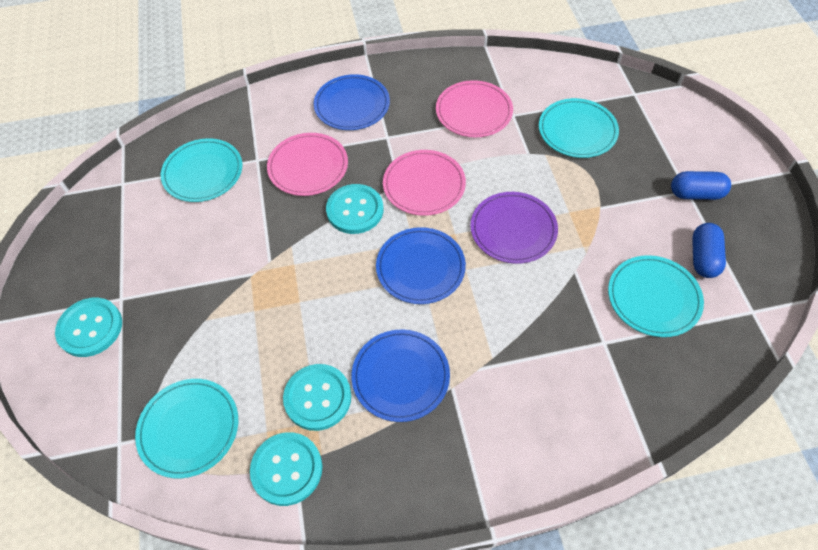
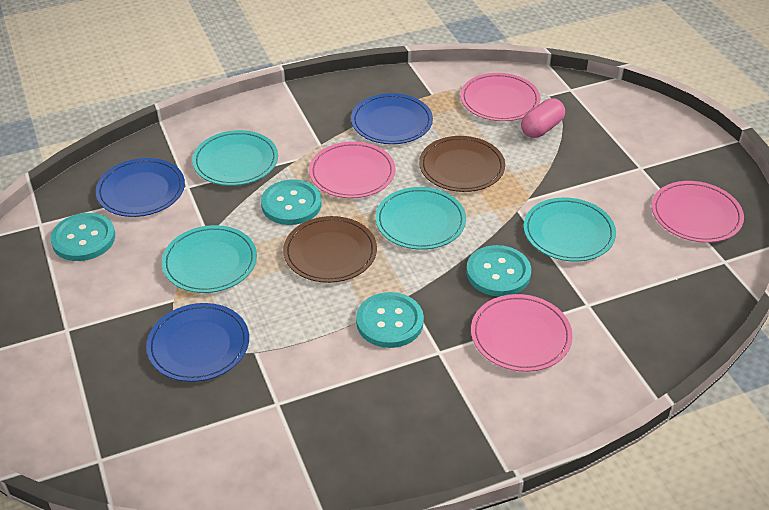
blue capsule: [671,171,731,200] [692,223,726,278] = 2 -> none = 0
brown plate: none = 0 -> [283,216,377,283] [419,136,505,192] = 2
pink capsule: none = 0 -> [521,98,565,138] = 1
pink plate: [267,133,348,196] [383,150,466,216] [436,80,513,137] = 3 -> [309,141,395,198] [460,73,540,121] [471,294,573,372] [652,181,744,243] = 4
purple plate: [470,192,558,264] = 1 -> none = 0

